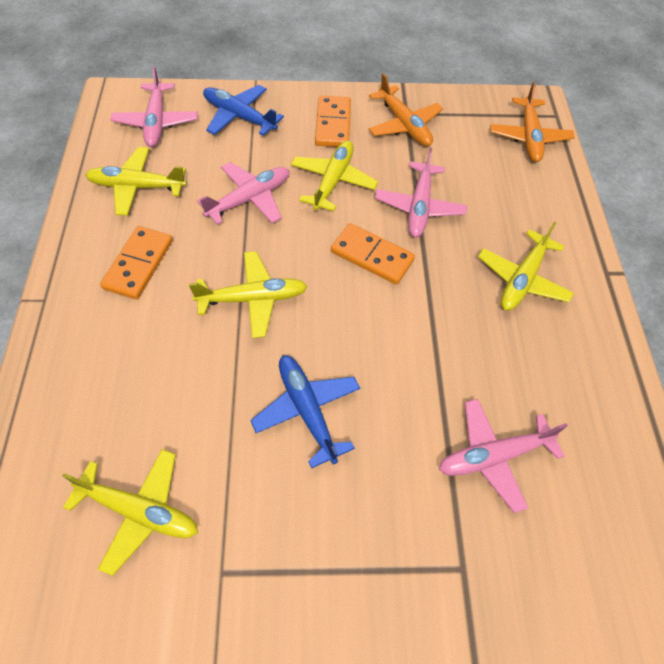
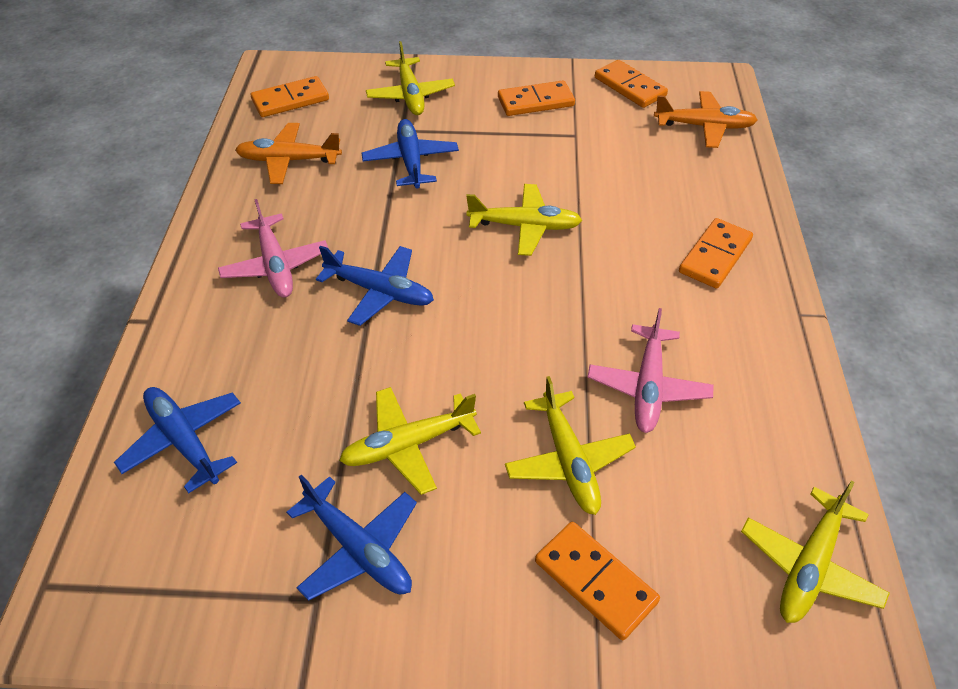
blue plane: [203,85,284,136] [250,355,360,469] = 2 -> [114,387,241,493] [286,475,417,601] [316,246,434,326] [362,119,459,189] = 4
orange domino: [100,226,173,299] [315,96,351,147] [331,223,415,285] = 3 -> [251,76,329,117] [498,80,575,116] [535,522,660,640] [595,60,668,108] [679,218,753,289] = 5
pink plane: [111,66,198,147] [197,162,290,225] [375,148,467,238] [439,399,568,513] = 4 -> [218,199,329,298] [588,308,714,433] = 2

